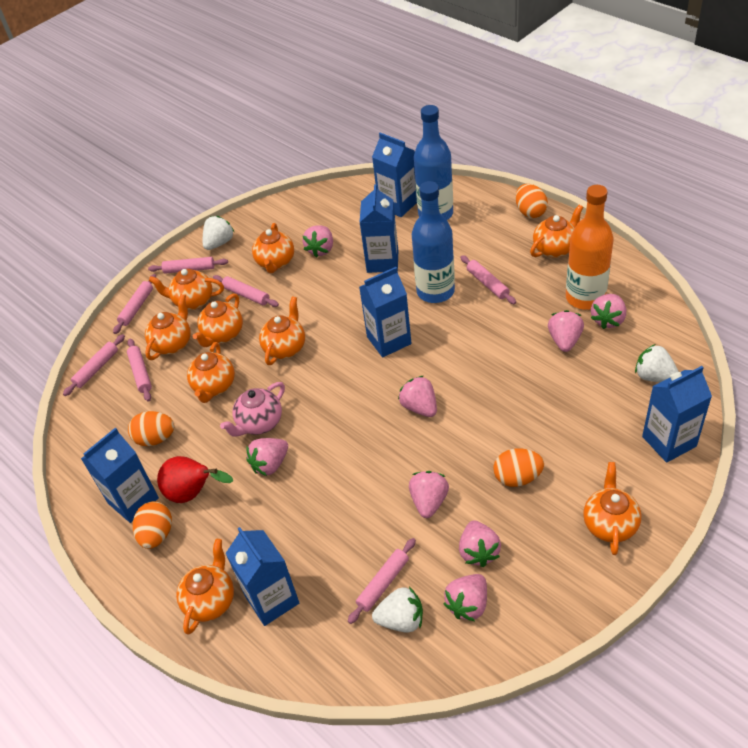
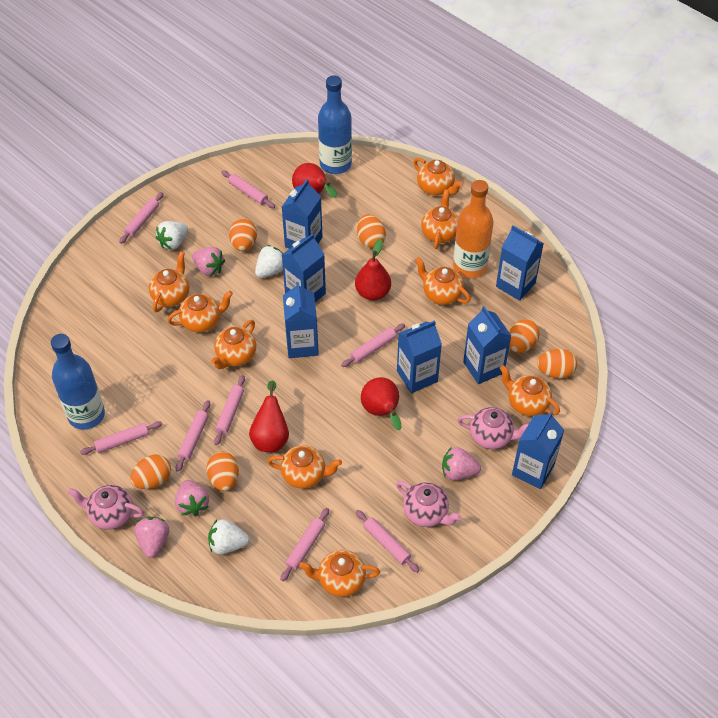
blue carton: [81,428,159,523] [225,527,299,626] [359,184,398,273] [359,267,412,357] [372,133,417,217] [642,366,712,463] = 6 -> [282,179,323,249] [282,233,326,302] [283,282,319,358] [397,320,442,393] [463,306,511,384] [496,225,544,301] [512,411,564,489] = 7
orange egg: [128,411,174,446] [133,501,172,549] [493,448,544,487] [516,184,548,218] = 4 -> [130,455,171,489] [206,452,239,491] [229,219,257,251] [357,214,386,248] [509,319,540,353] [537,349,577,379] = 6
pink rolling pin: [63,334,125,396] [113,274,156,334] [127,339,152,402] [148,257,228,274] [213,275,279,307] [348,538,416,624] [461,255,516,304] = 7 -> [80,421,162,455] [119,192,163,244] [176,400,210,472] [214,375,245,445] [221,170,275,208] [281,508,329,581] [341,323,405,367] [356,510,419,573] = 8
pink strawberry: [246,438,288,476] [302,225,333,258] [398,376,437,417] [409,471,449,518] [443,574,487,621] [459,521,501,567] [548,310,584,352] [591,294,626,329] = 8 -> [134,517,169,558] [175,480,209,517] [192,247,225,276] [442,447,481,480] = 4
pink teapot: [220,382,285,437] = 1 -> [67,485,144,530] [396,481,461,527] [458,407,528,449] = 3
red pear: [157,456,233,503] = 1 -> [249,380,289,452] [292,163,337,198] [355,239,391,300] [361,377,402,430] = 4

